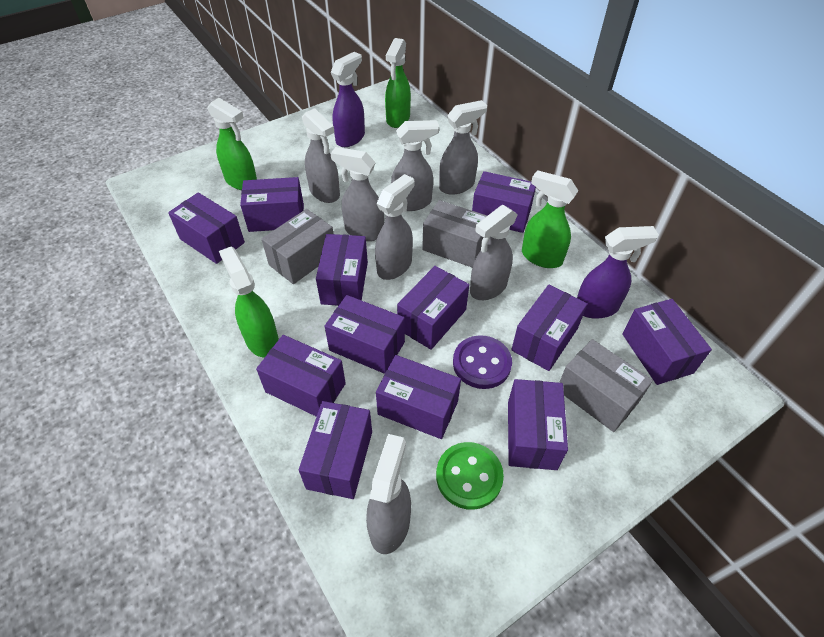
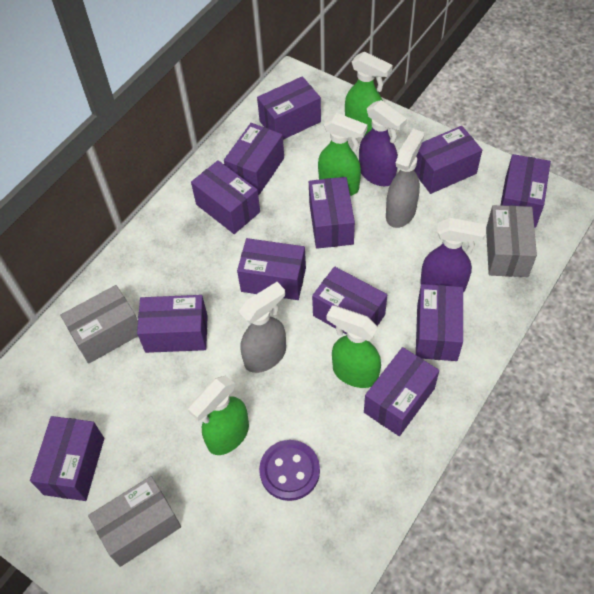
green button: [436,442,504,510] = 1 -> none = 0
grey spray bottle: [302,108,340,203] [330,147,384,241] [366,434,411,554] [375,174,415,280] [391,120,439,211] [439,100,487,195] [470,205,518,300] = 7 -> [239,282,286,373] [386,129,424,228] = 2

